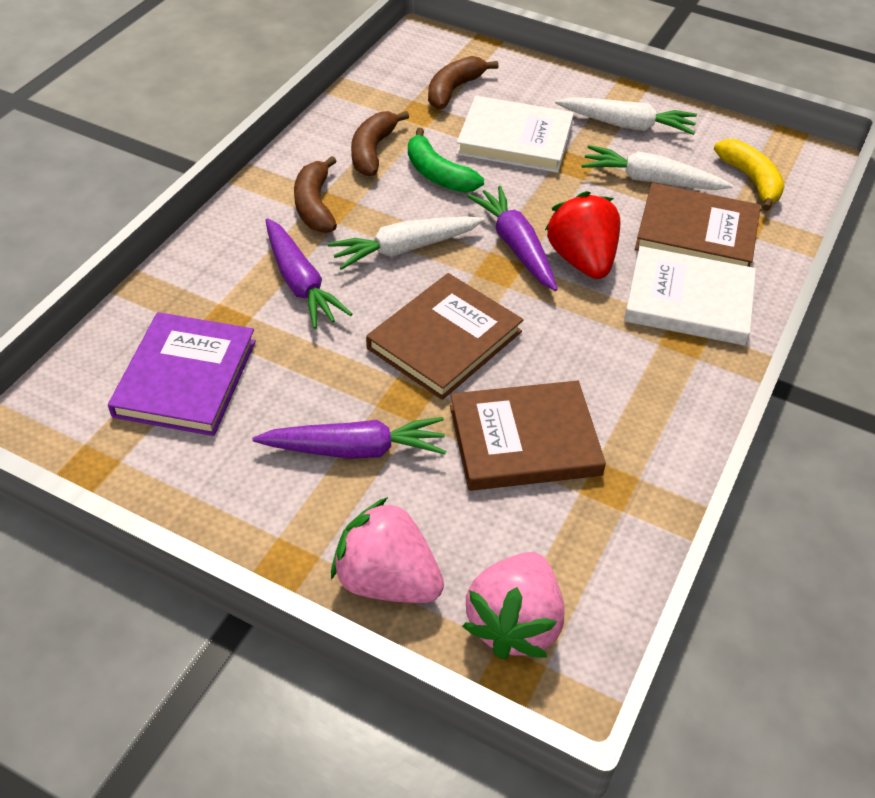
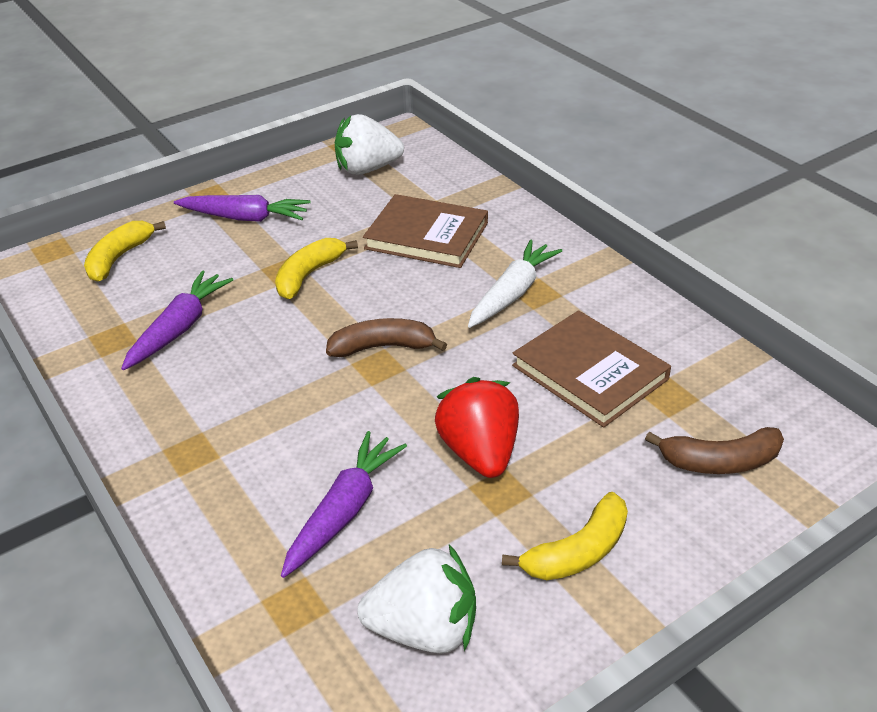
brown banana: [294,156,337,233] [351,111,409,176] [428,56,499,109] = 3 -> [326,318,447,357] [645,427,784,474] = 2
brown book: [366,273,524,400] [450,381,606,491] [635,183,761,267] = 3 -> [363,194,488,268] [512,310,671,427] = 2
green banana: [408,128,484,192] = 1 -> none = 0
pink strawberry: [331,497,444,603] [462,552,565,659] = 2 -> none = 0
purple book: [108,312,256,436] = 1 -> none = 0
white book: [456,96,574,173] [624,246,756,346] = 2 -> none = 0
white carrot: [328,216,484,270] [555,97,697,135] [582,145,733,190] = 3 -> [468,240,562,328] = 1
white strawberry: none = 0 -> [335,114,404,175] [357,545,476,654] = 2
yellow banana: [714,139,784,211] = 1 -> [84,221,166,282] [275,238,358,299] [502,492,628,580] = 3

